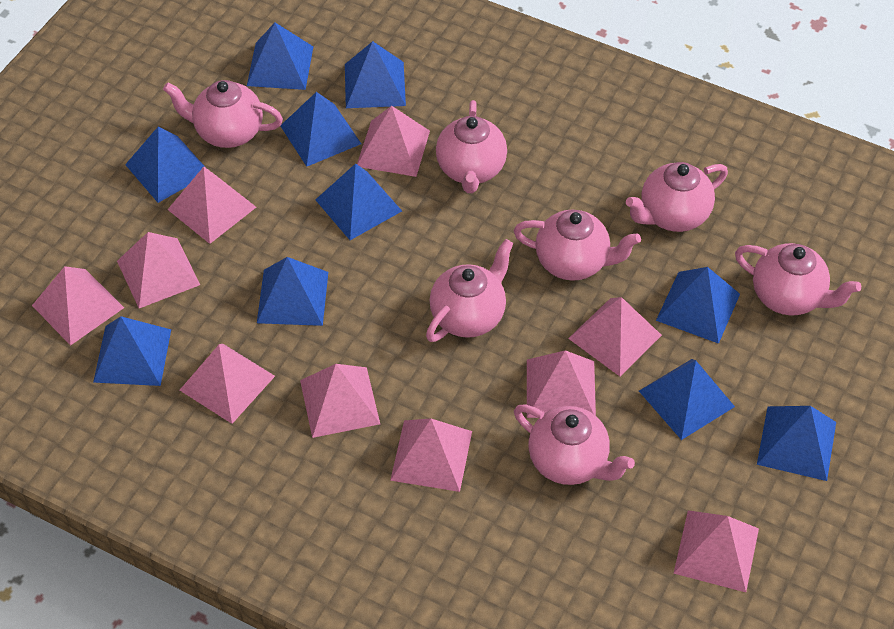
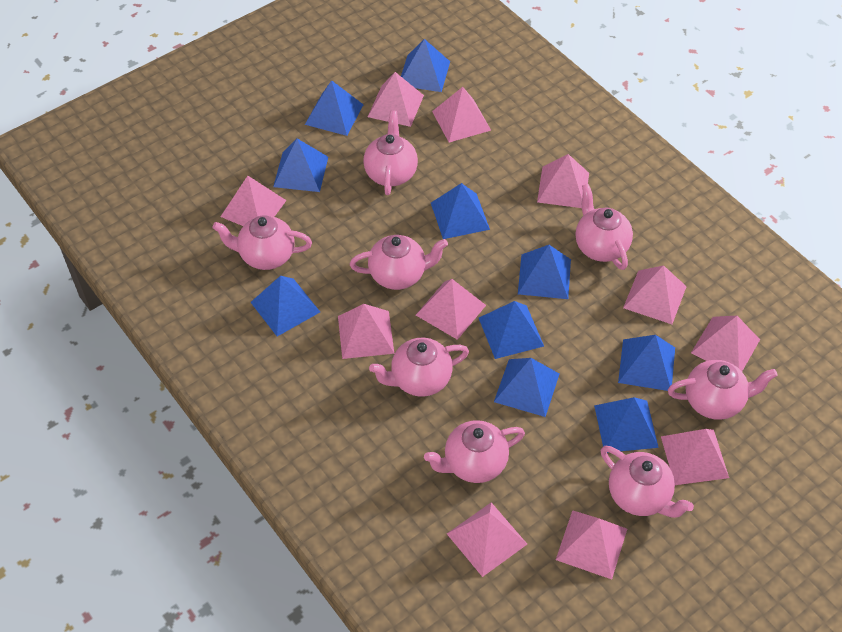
pink pyramid: [32,266,124,346] [117,232,200,308] [168,167,256,244] [180,344,275,424] [300,364,380,438] [357,106,430,177] [390,418,472,492] [527,350,596,418] [568,297,662,376] [673,510,759,592] = 10 -> [221,176,287,226] [338,304,394,359] [368,72,424,127] [416,279,486,340] [432,87,491,142] [447,502,527,577] [537,154,589,208] [556,510,627,579] [623,265,687,324] [661,429,729,485] [691,316,760,371] = 11
pink teapot: [163,80,283,148] [426,239,514,342] [436,100,507,193] [514,210,641,281] [514,404,635,485] [626,162,728,232] [735,243,861,316] = 7 -> [212,215,312,270] [350,235,448,290] [364,111,418,195] [369,338,469,397] [424,420,525,483] [576,184,633,270] [601,446,694,518] [668,360,778,420] = 8

